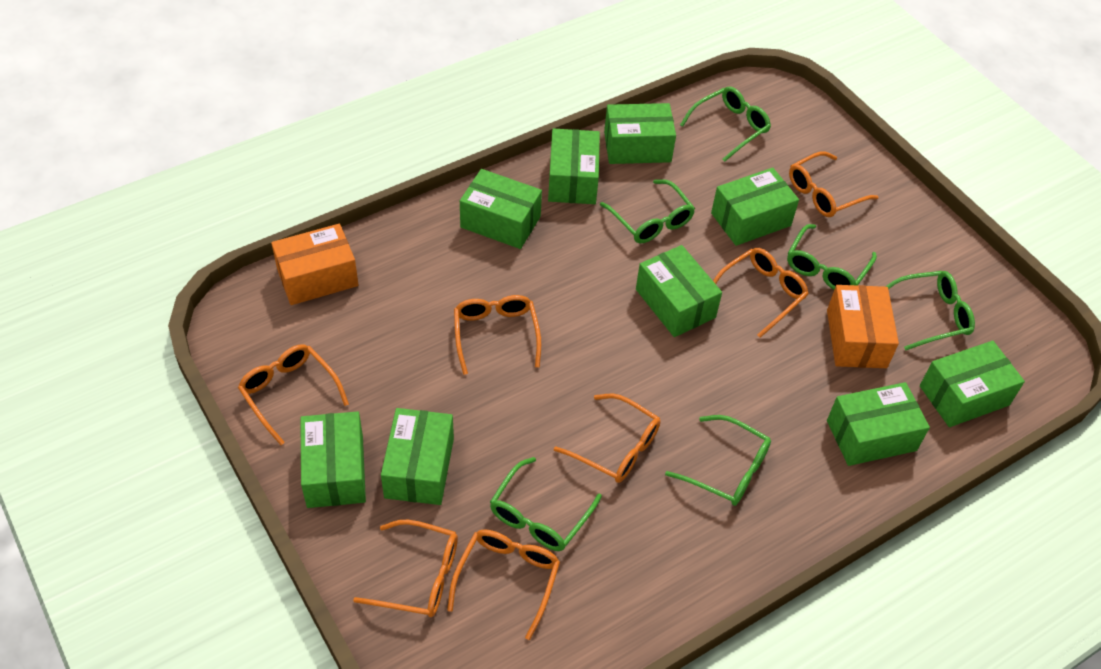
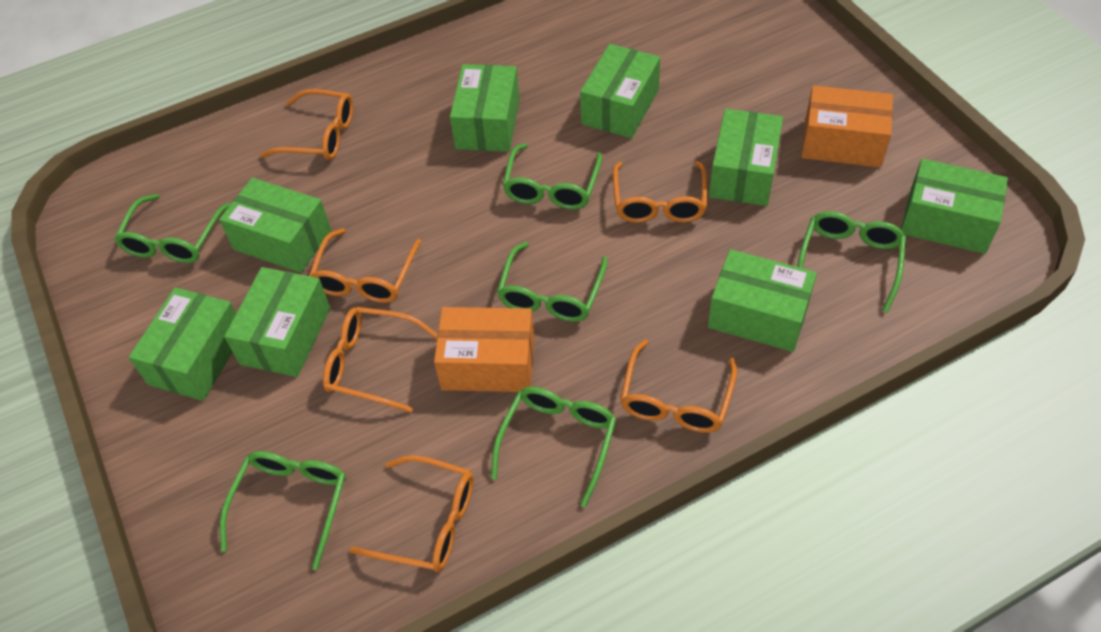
green box: [300,411,366,508] [381,408,454,505] [460,169,542,249] [548,129,600,204] [604,103,676,164] [636,245,722,337] [711,168,799,246] [827,382,930,466] [920,341,1025,427] = 9 -> [129,287,236,401] [219,178,331,273] [224,267,331,377] [450,64,520,152] [580,44,660,138] [708,249,817,352] [709,109,783,206] [901,158,1008,254] = 8
orange glasses: [238,344,349,445] [353,520,458,617] [447,529,560,640] [454,295,541,375] [554,394,661,483] [713,248,809,338] [789,151,878,217] = 7 -> [260,89,353,160] [309,228,421,303] [323,307,437,413] [349,455,473,572] [613,161,707,223] [620,340,737,433] = 6

